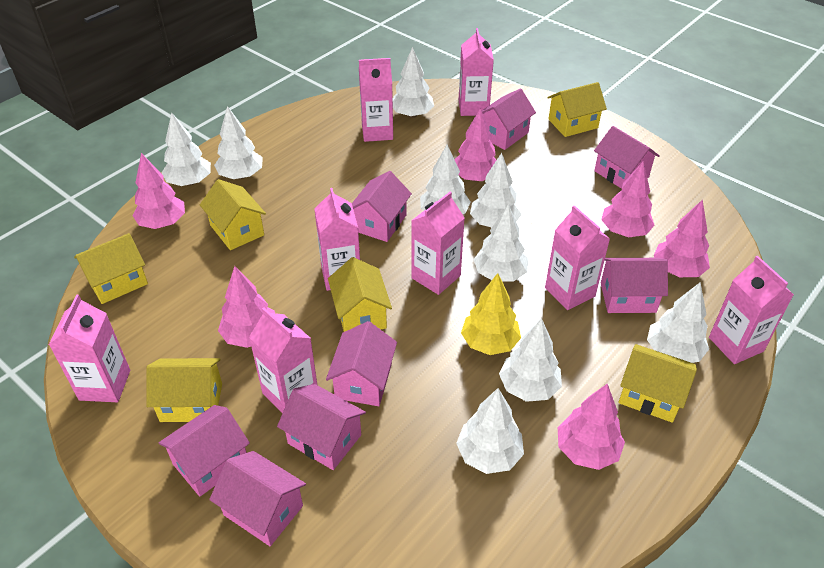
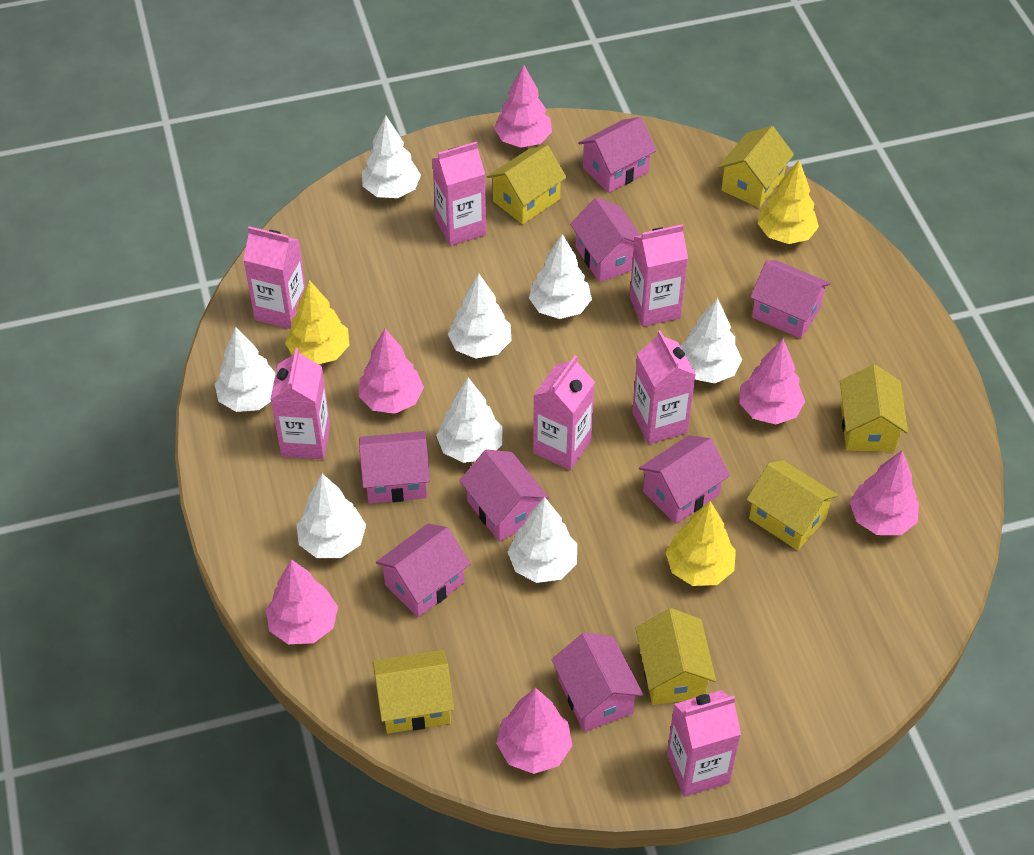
pink carton: [49,295,130,402] [249,307,317,413] [314,188,360,291] [359,58,393,142] [411,192,465,295] [459,28,494,116] [545,205,610,310] [709,256,794,364] = 8 -> [243,226,306,329] [270,348,330,460] [432,142,486,246] [533,356,595,470] [630,224,688,327] [632,330,696,444] [667,690,741,797] = 7
white tree: [161,113,211,186] [214,106,263,179] [393,47,434,118] [420,144,471,214] [456,388,524,474] [470,153,522,227] [474,204,528,282] [499,318,562,402] [647,282,709,363] = 9 -> [215,327,276,412] [296,474,366,558] [362,115,421,198] [436,377,503,463] [448,273,512,358] [508,497,577,583] [529,234,592,319] [680,298,742,383] = 8
yellow tree: [461,273,521,355] = 1 -> [285,280,349,364] [665,501,736,586] [758,160,819,244] = 3

